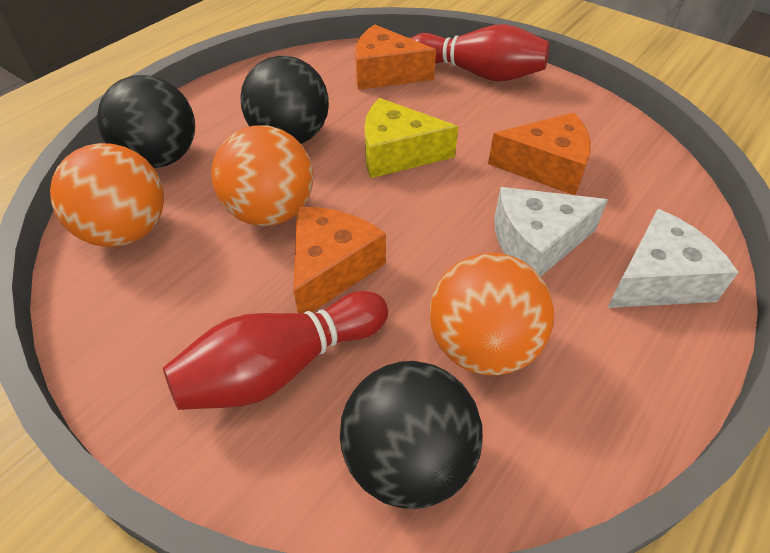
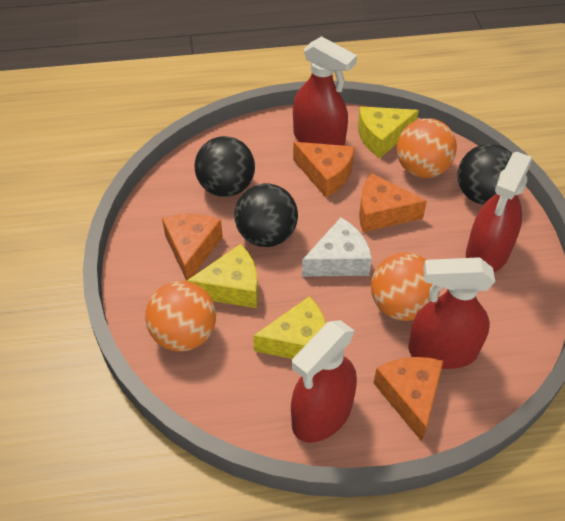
orange cheese: [294,207,386,313] [355,24,436,90] [488,113,591,195] = 3 -> [162,214,223,281] [293,142,355,198] [359,173,427,232] [374,357,443,441] = 4
red bowling pin: [163,291,388,410] [410,24,549,82] = 2 -> none = 0
red spray bottle: none = 0 -> [291,320,357,443] [293,36,357,146] [408,257,495,369] [466,151,533,272] = 4
white cheese: [494,187,608,277] [607,209,738,308] = 2 -> [302,217,372,277] = 1
yellow cheese: [364,98,458,178] = 1 -> [187,244,258,308] [253,296,326,359] [358,106,419,158] = 3

